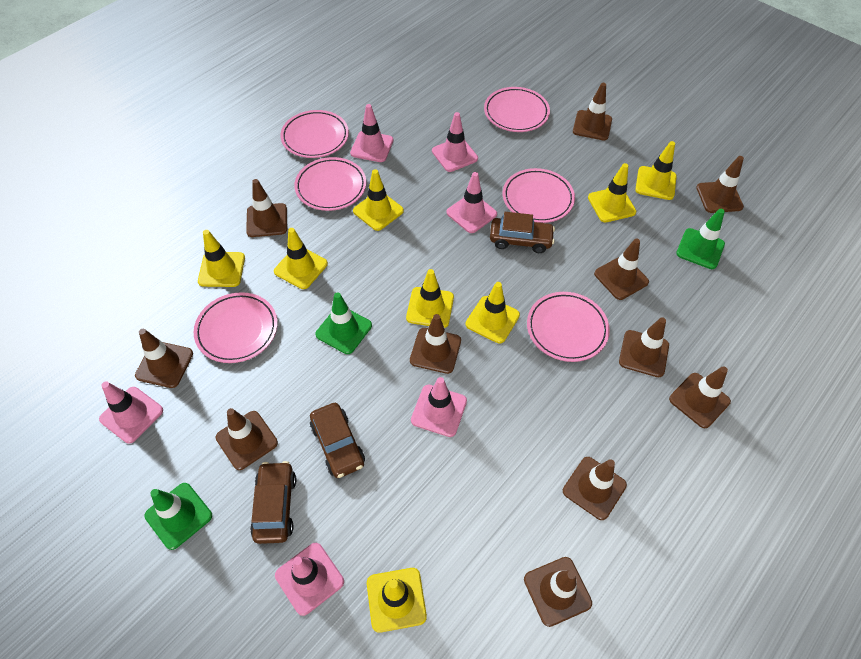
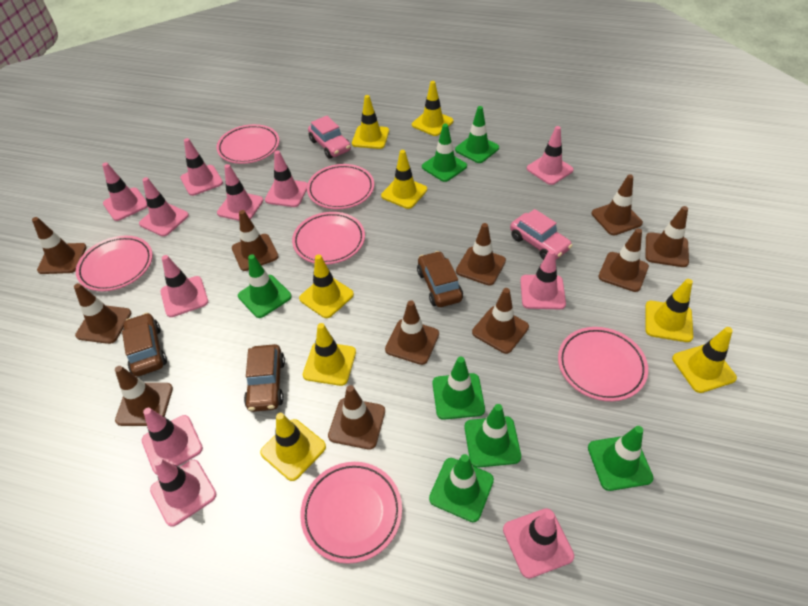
green traffic cone: [144,483,212,550] [315,292,372,354] [676,209,725,269] = 3 -> [238,254,292,318] [422,124,467,182] [429,454,494,522] [433,357,485,420] [455,106,499,163] [465,404,521,468] [588,426,653,491] = 7
pink car: none = 0 -> [308,116,351,159] [510,209,573,260] = 2
pink traffic cone: [99,381,163,444] [275,543,344,616] [350,104,393,162] [411,377,467,437] [432,112,478,172] [446,172,497,233] = 6 -> [102,162,148,221] [139,177,189,236] [142,408,203,474] [150,458,216,527] [160,255,208,317] [180,138,223,196] [217,164,263,221] [265,151,308,207] [503,508,574,578] [520,249,566,309] [527,126,574,185] = 11

